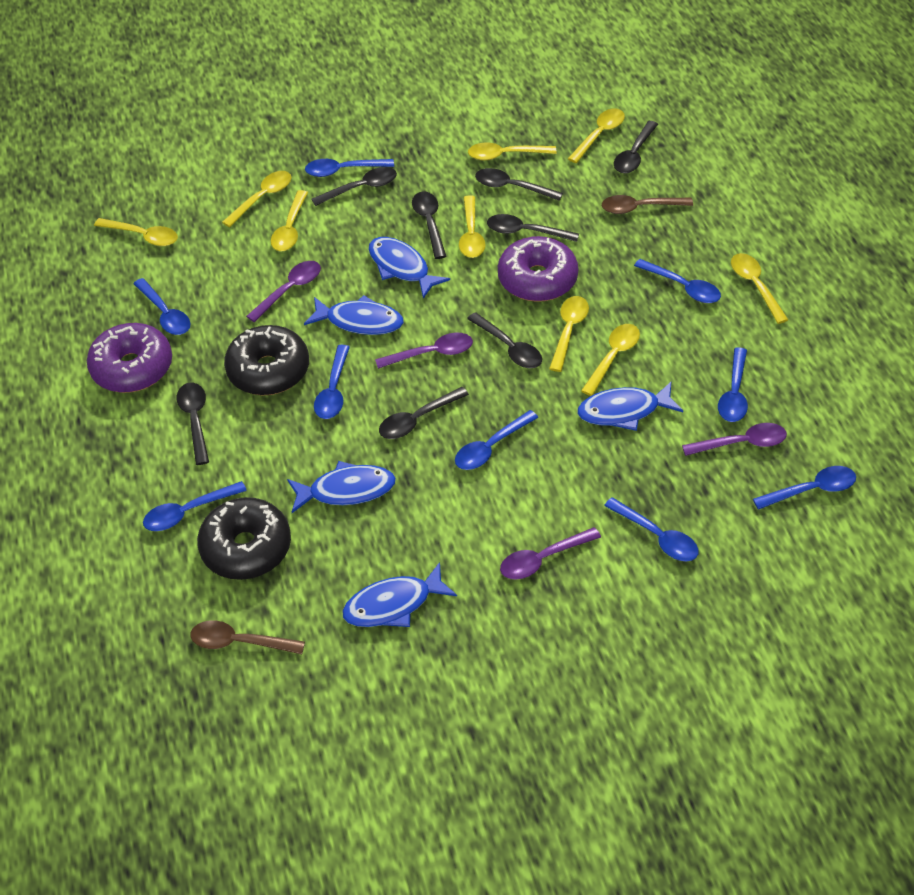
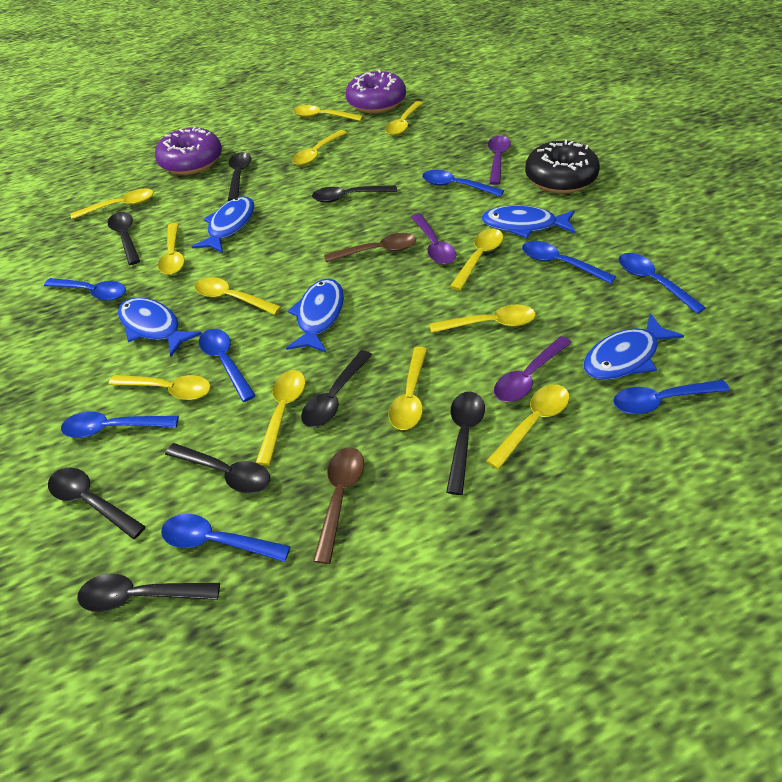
black donut: [197,497,291,580] [224,325,309,395] = 2 -> [525,140,600,193] = 1
blue spoon: [133,278,191,335] [143,481,247,531] [305,159,394,177] [314,345,350,419] [455,410,538,470] [604,497,699,561] [634,259,721,303] [718,347,748,422] [753,466,856,510] = 9 -> [44,278,126,301] [61,411,179,438] [161,514,291,562] [199,329,256,402] [422,170,504,197] [522,241,616,284] [613,380,730,414] [618,253,706,314] = 8
purple spoon: [246,261,321,322] [375,333,473,369] [500,527,601,579] [682,423,787,456] = 4 -> [411,214,456,265] [488,136,511,185] [494,336,572,402] = 3
yellow spoon: [94,218,178,246] [222,171,291,227] [271,190,308,251] [459,195,485,258] [468,143,557,160] [549,296,589,372] [568,108,625,163] [581,324,640,396] [731,253,788,324] = 9 -> [71,189,154,220] [109,375,211,400] [158,223,185,275] [194,277,281,315] [256,370,306,465] [292,130,347,166] [293,105,363,121] [385,101,423,136] [388,347,428,430] [430,305,536,333] [450,229,503,291] [486,384,570,470] = 12

